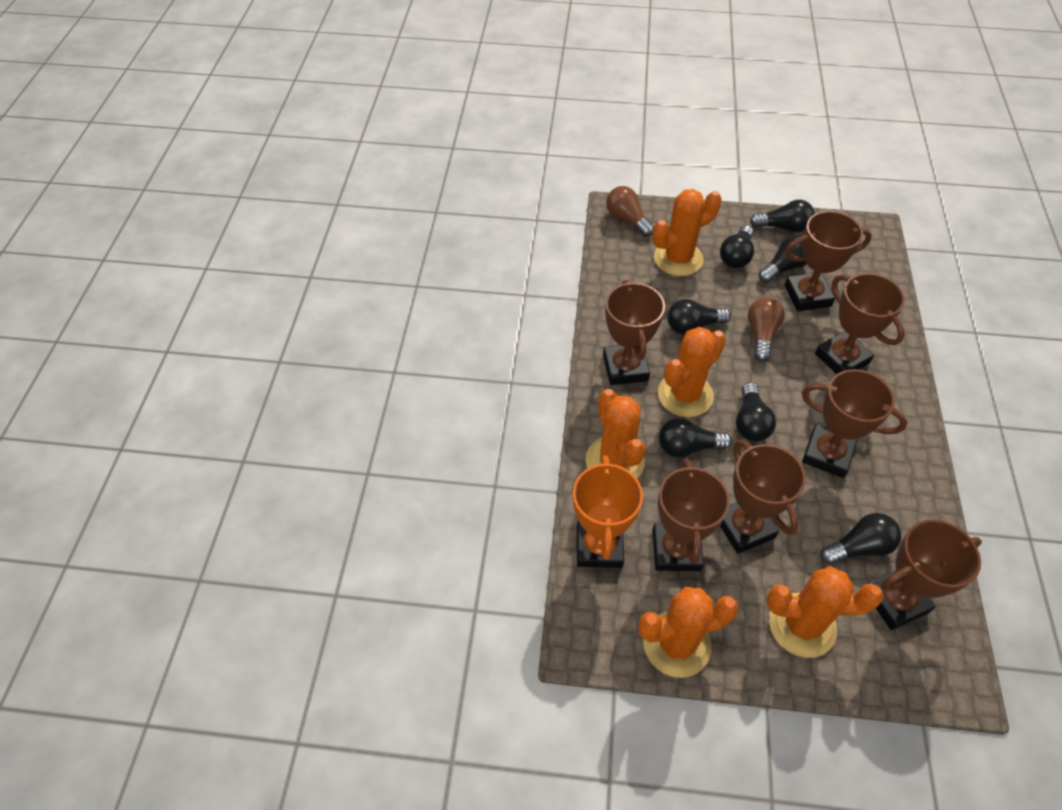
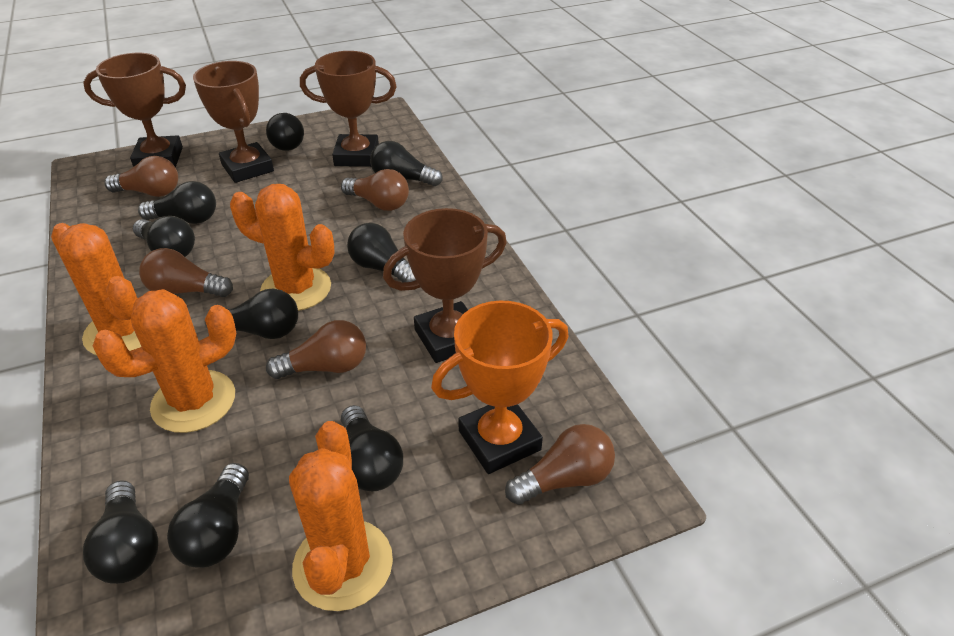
black light bulb: [659,418,732,458] [667,299,731,335] [720,225,754,268] [736,382,776,442] [750,200,815,233] [759,234,806,283] [820,513,901,565] = 7 -> [83,480,158,584] [133,216,195,257] [138,181,216,224] [167,463,249,568] [205,288,298,339] [266,112,304,151] [341,405,403,491] [347,223,416,282] [370,141,443,186] = 9
brown light bulb: [606,186,654,237] [748,297,785,361] = 2 -> [104,156,178,197] [139,248,233,297] [266,320,366,379] [341,169,409,211] [505,424,615,505] = 5
brown trophy: [603,280,665,385] [652,459,730,571] [720,440,806,554] [785,211,872,311] [802,369,908,478] [815,273,905,374] [867,519,982,630] = 7 -> [83,53,186,167] [193,61,274,183] [300,51,397,167] [383,208,507,363] = 4
orange cactus: [586,389,645,479] [638,587,739,678] [653,189,722,276] [658,327,726,417] [767,566,884,658] = 5 -> [51,223,141,355] [93,289,236,433] [230,184,335,311] [289,421,393,611] = 4

